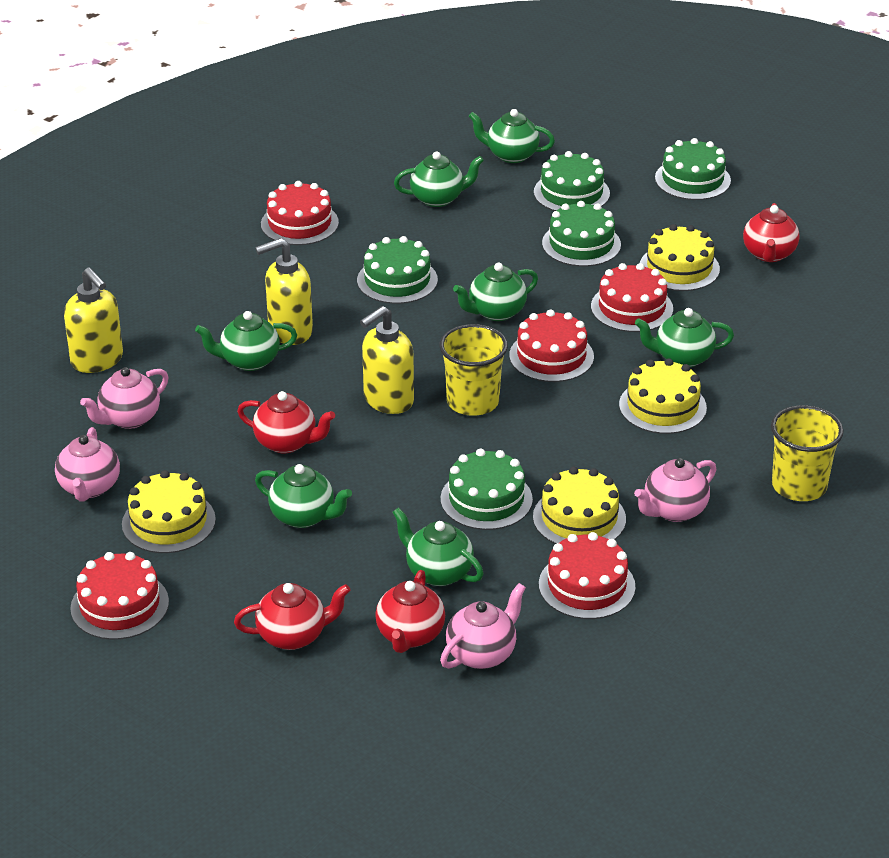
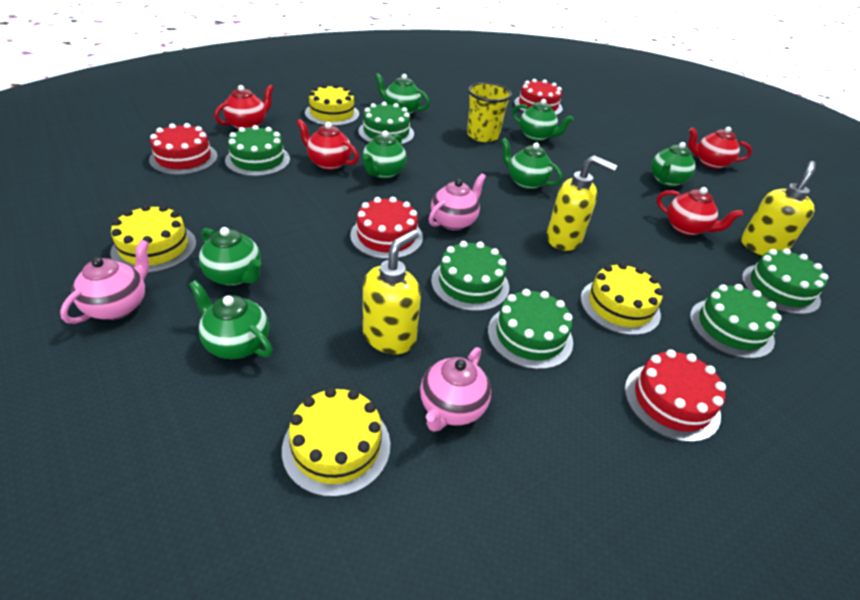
green cake: [357,236,438,304] [440,448,533,530] [534,151,610,211] [542,201,621,267] [655,138,731,200] = 5 -> [225,125,290,176] [358,102,414,145] [431,241,509,311] [488,289,573,370] [690,284,782,359] [742,248,828,315] = 6
pink teapot: [55,427,120,501] [80,367,169,429] [440,583,526,669] [634,458,716,522] = 4 -> [60,240,149,324] [420,347,491,432] [429,173,486,230] = 3
red cake: [70,552,169,640] [261,181,339,245] [509,309,594,382] [539,532,635,619] [591,263,673,332] = 5 -> [149,123,218,175] [350,197,423,259] [514,79,563,115] [625,349,726,442] = 4
yellow cup: [440,324,508,416] [771,405,844,501] = 2 -> [467,82,512,142] = 1

